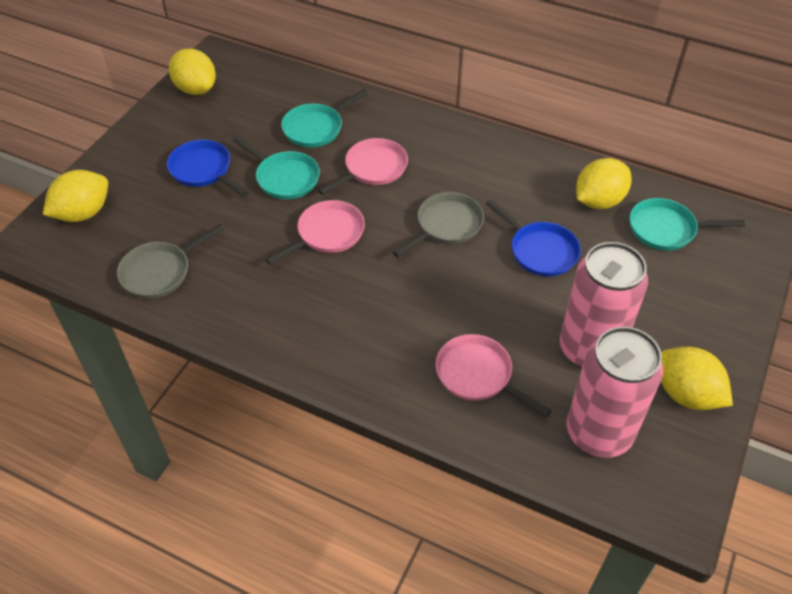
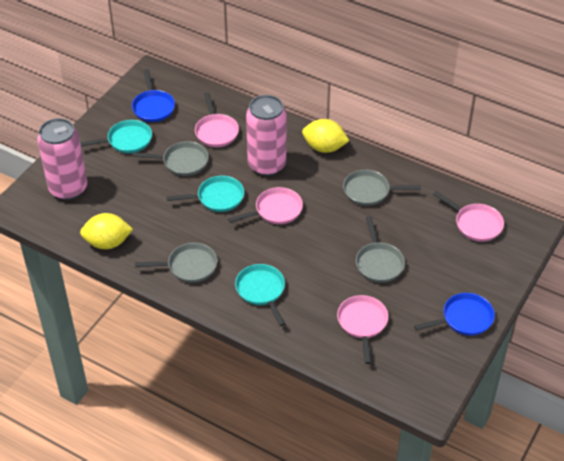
grey pan: [117,224,224,299] [393,192,484,257] = 2 -> [133,141,209,176] [135,243,217,283] [343,170,421,206] [356,216,405,283] = 4
pink pan: [265,200,365,265] [318,138,408,195] [436,334,552,417] = 3 -> [195,92,239,147] [228,187,303,224] [337,295,388,364] [433,191,504,242] = 4
yellow lemon: [43,170,108,222] [169,49,216,95] [576,158,631,209] [661,347,733,410] = 4 -> [80,213,133,249] [302,119,349,153] = 2

